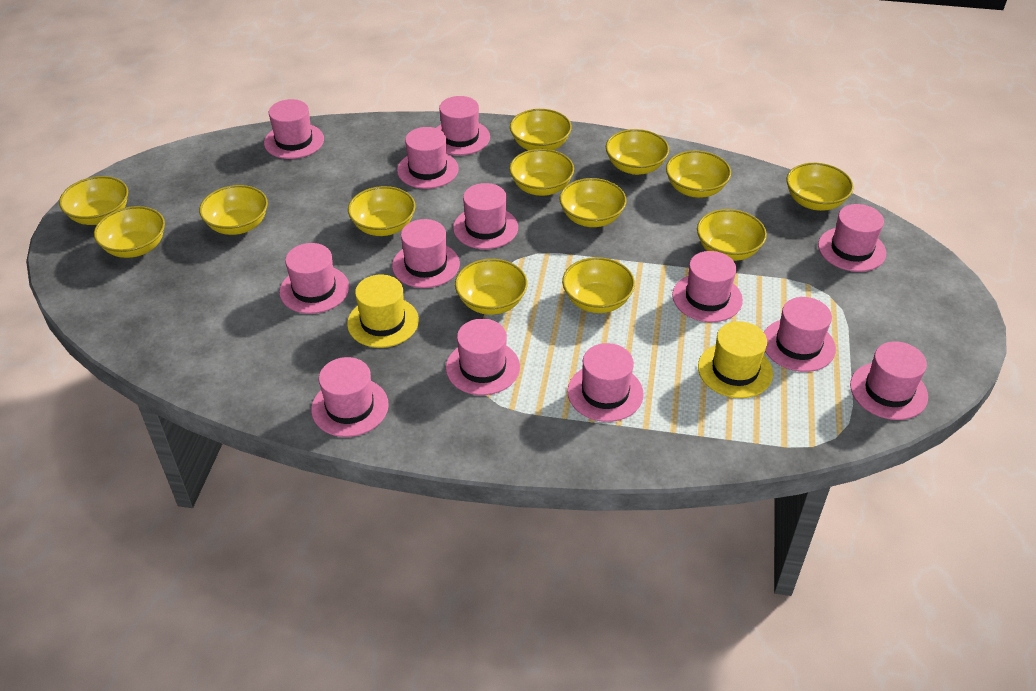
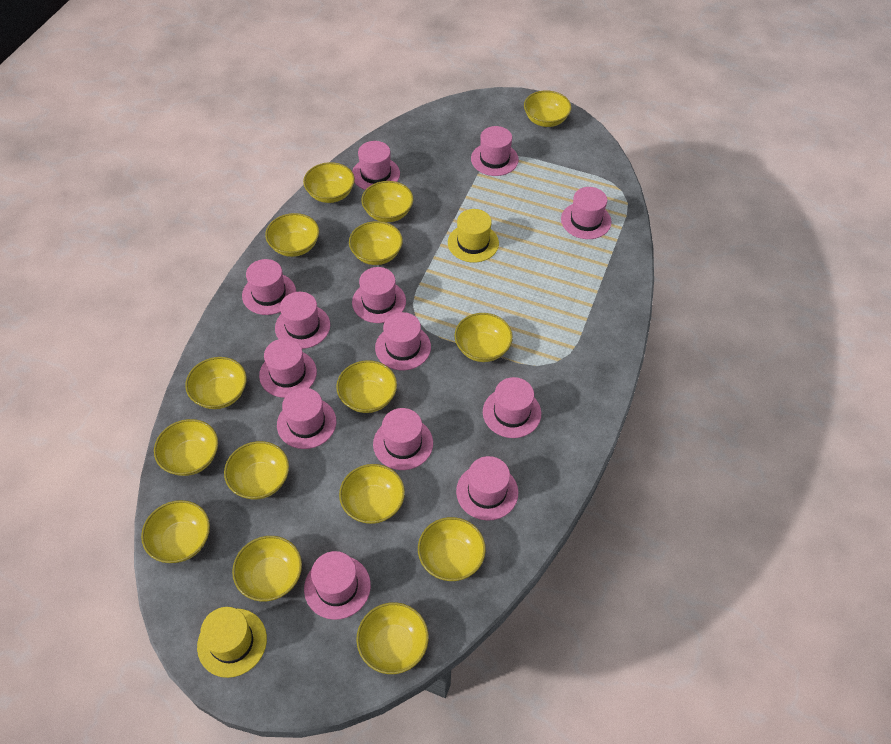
yellow bowl: [59,176,128,225] [94,206,165,258] [199,185,268,235] [348,186,416,236] [455,259,528,315] [509,149,574,196] [510,109,572,150] [560,178,626,227] [562,257,635,313] [606,129,669,175] [666,151,731,198] [697,209,767,261] [786,163,854,211] = 13 -> [141,500,210,563] [154,419,218,476] [185,357,247,409] [224,441,289,500] [232,536,302,602] [265,213,319,257] [303,162,355,203] [336,360,397,413] [339,464,405,524] [349,221,403,265] [356,602,429,674] [361,181,413,222] [418,517,486,581] [454,313,513,362] [524,90,572,127] = 15

